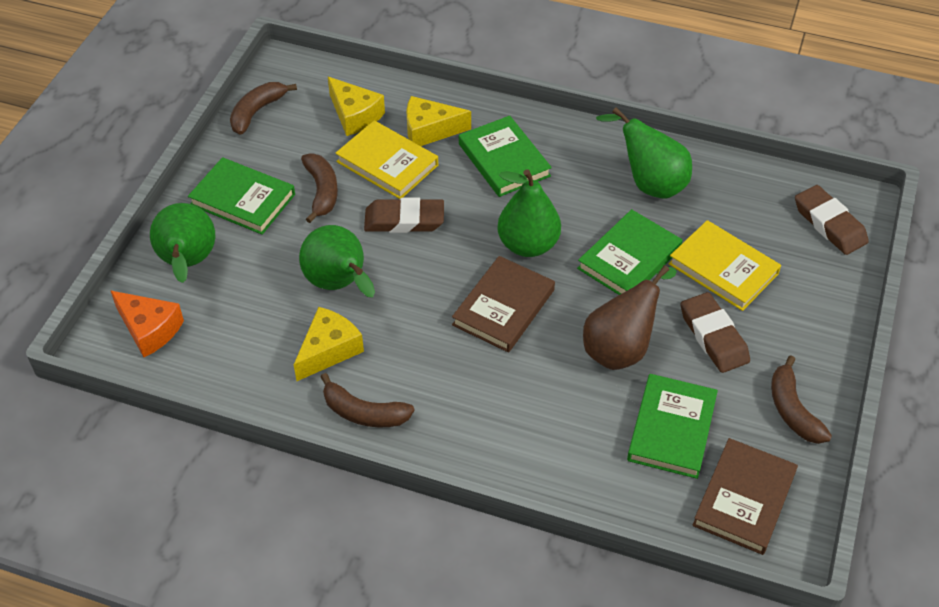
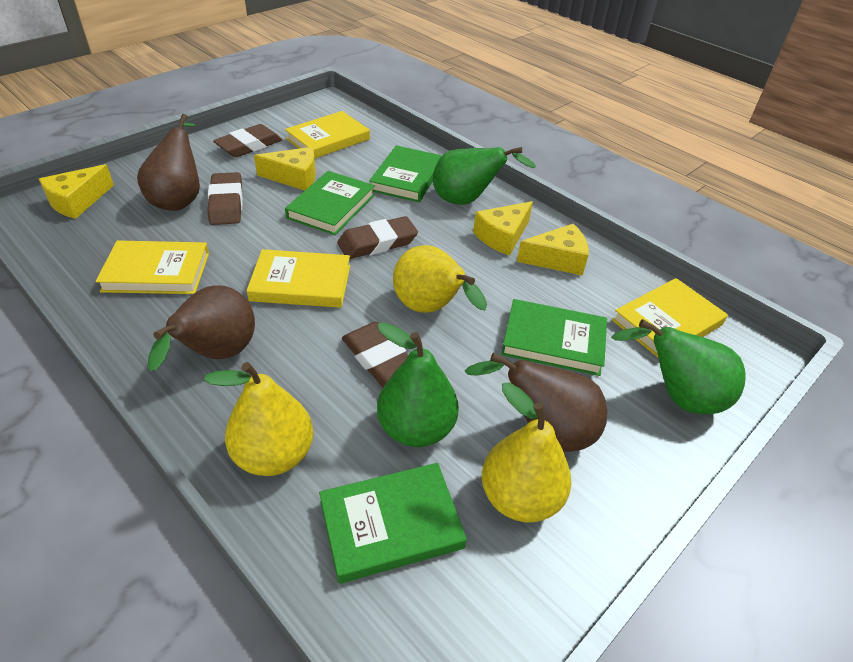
brown banana: [230,82,297,135] [301,153,338,223] [321,373,415,427] [771,355,832,444] = 4 -> none = 0
brown book: [452,256,555,353] [692,438,798,555] = 2 -> none = 0
brown eraser: [364,198,444,233] [681,292,750,373] [795,185,869,255] = 3 -> [207,172,243,225] [213,124,282,157] [337,216,418,259] [342,322,408,387] = 4
brown pear: [583,265,677,370] = 1 -> [137,114,200,211] [148,285,255,372] [465,353,607,452] = 3
green pear: [150,203,215,283] [299,225,375,298] [497,169,561,257] [596,107,692,199] = 4 -> [377,322,459,447] [433,147,536,205] [611,319,746,415] = 3
orange cheese: [111,291,184,357] = 1 -> none = 0
yellow book: [335,120,438,199] [668,220,781,311] = 2 -> [96,240,209,294] [246,249,350,308] [285,111,370,158] [612,278,728,357] = 4
yellow cheese: [294,307,364,381] [328,77,385,136] [407,96,471,146] = 3 -> [39,164,114,219] [254,147,316,190] [473,201,533,256] [517,224,589,276] = 4
yellow pear: none = 0 -> [204,362,313,476] [393,245,487,313] [482,382,571,523] = 3

